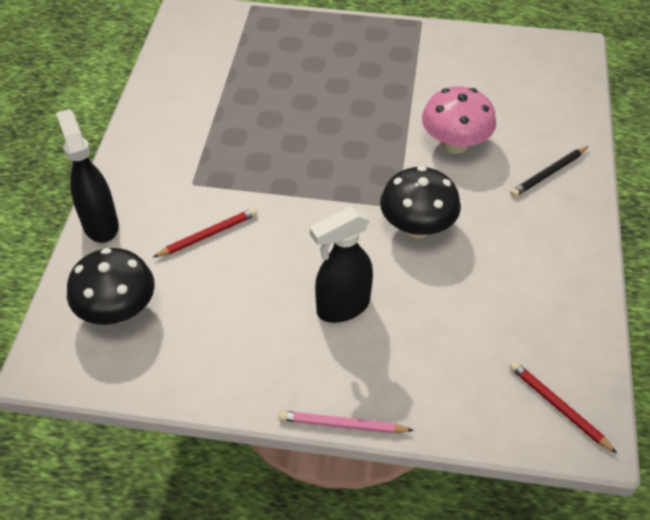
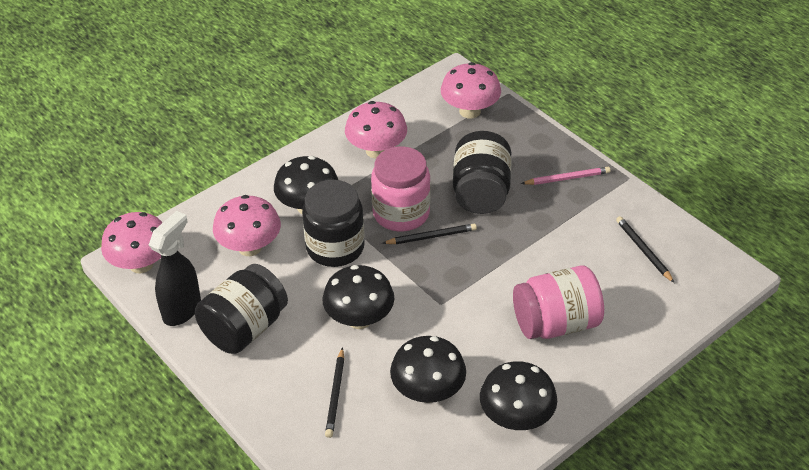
black jar: none = 0 -> [195,264,288,354] [302,180,365,267] [453,131,512,214] = 3
black mushroom: [67,248,155,325] [380,166,461,239] = 2 -> [274,156,338,214] [322,265,394,329] [390,336,466,403] [480,361,557,430] = 4
black pencil: [510,146,588,197] = 1 -> [325,347,344,438] [382,224,477,244] [616,216,674,283] = 3
black spray bottle: [56,109,119,243] [310,206,373,323] = 2 -> [149,211,201,326] = 1
pink jar: none = 0 -> [371,146,430,232] [513,265,604,339] = 2
pink mushroom: [422,86,496,154] = 1 -> [101,212,163,273] [213,195,281,256] [345,101,407,159] [441,62,501,118] = 4
red pencil: [153,208,257,257] [509,361,617,453] = 2 -> none = 0

